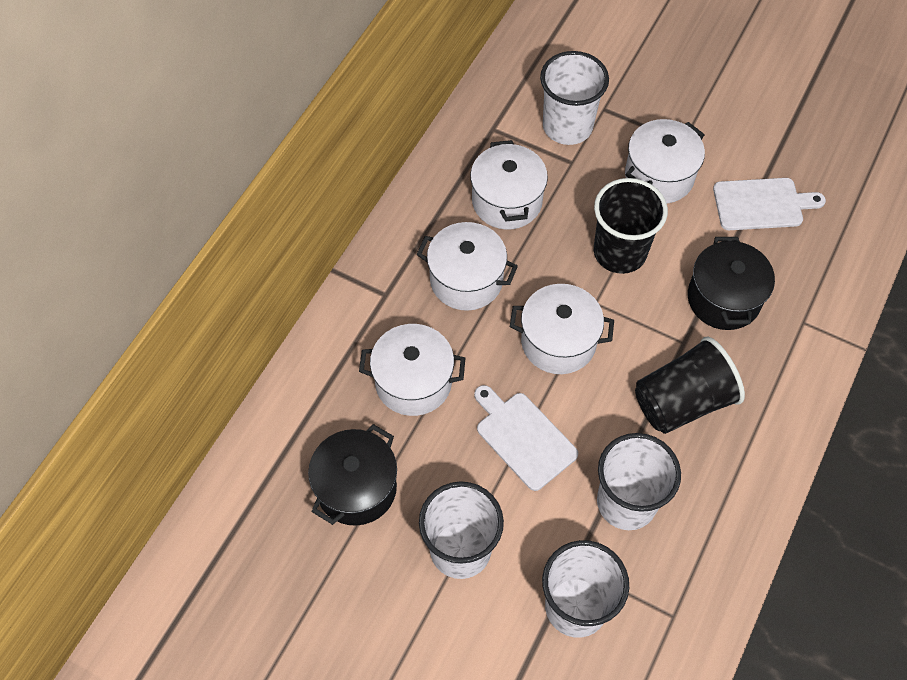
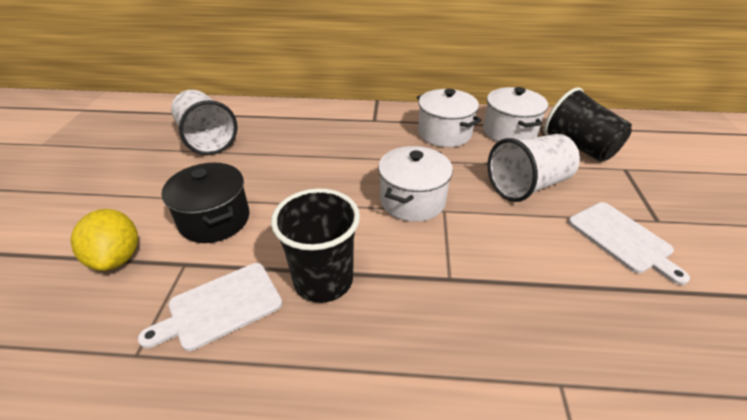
black pot: [308,424,397,526] [688,237,775,330] = 2 -> [162,163,250,243] = 1
white cup: [419,481,504,579] [540,51,609,145] [542,540,629,638] [597,433,681,530] = 4 -> [171,90,237,155] [488,134,580,202] = 2
white pot: [359,324,465,416] [416,222,518,311] [470,140,548,230] [510,284,614,374] [625,119,705,203] = 5 -> [378,146,453,222] [417,89,482,147] [483,87,548,142] = 3
yellow lemon: none = 0 -> [71,209,138,271] = 1

